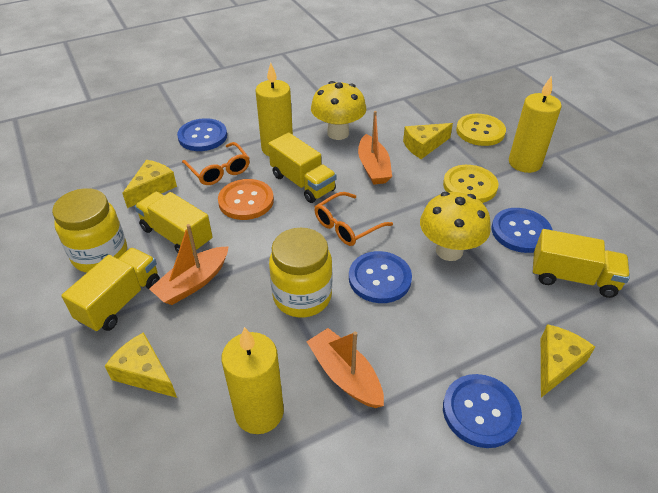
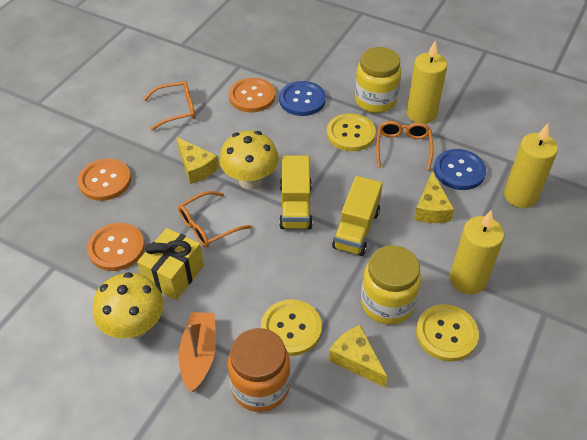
blue button: [177,118,227,151] [349,251,412,303] [443,374,522,448] [492,208,552,253] = 4 -> [279,81,326,116] [434,149,486,190] = 2
orange boat: [149,224,229,305] [306,328,384,408] [358,111,392,185] = 3 -> [179,312,216,392] = 1
orange button: [218,179,274,220] = 1 -> [78,159,131,201] [87,223,145,271] [229,78,275,112] = 3
orange glasses: [182,142,250,185] [314,192,393,246] = 2 -> [144,81,195,131] [178,191,251,248] [376,121,434,171] = 3
orange jar: none = 0 -> [228,328,290,412] = 1
yellow button: [443,165,499,203] [456,114,506,146] = 2 -> [261,299,322,356] [327,113,376,151] [416,304,479,361] = 3
yellow cheese: [105,332,177,398] [122,160,177,208] [403,123,453,159] [541,324,595,398] = 4 -> [176,137,219,184] [329,325,388,387] [414,171,454,223] = 3
yellow gift: none = 0 -> [137,228,204,300] = 1
yellow truck: [61,248,160,332] [135,192,213,255] [268,133,336,203] [532,229,630,298] = 4 -> [279,156,313,229] [332,176,383,256] = 2

